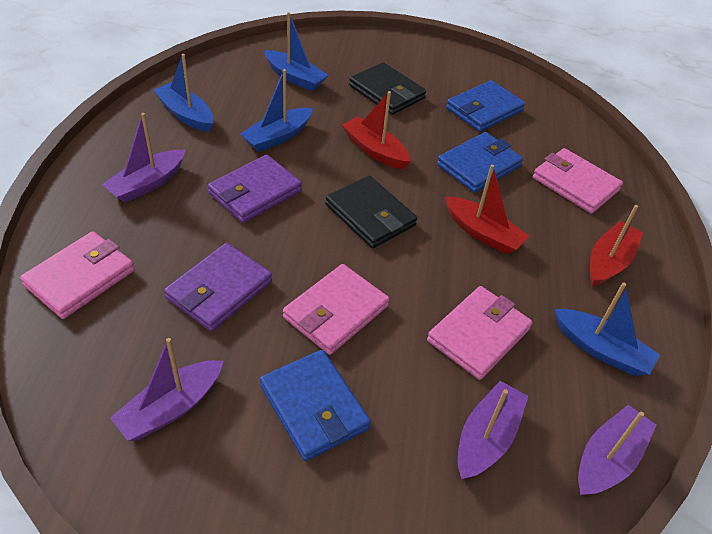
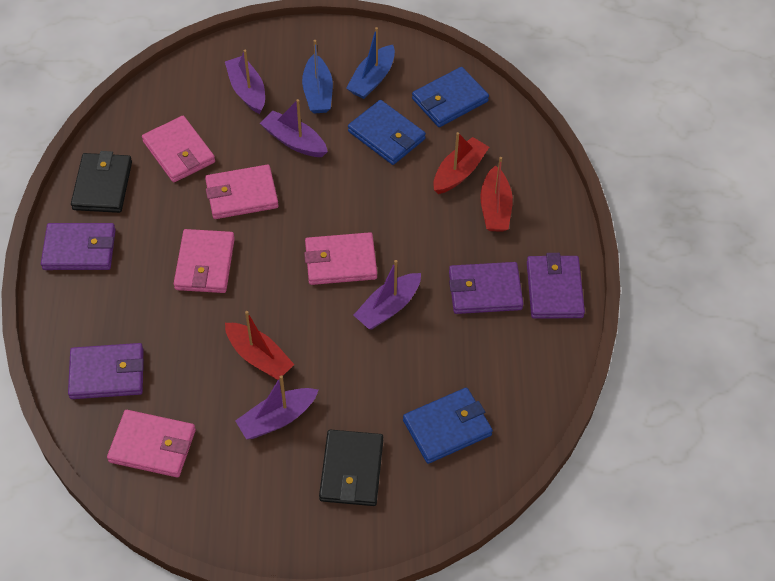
blue boat: [153,54,213,132] [240,69,313,152] [264,12,328,91] [554,282,660,376] = 4 -> [302,40,333,114] [346,27,395,99] = 2
pink wallet: [20,231,135,319] [283,264,389,355] [427,286,533,380] [533,148,623,214] = 4 -> [107,410,196,477] [142,116,215,182] [174,229,235,293] [205,165,279,219] [304,232,377,285] = 5
purple wallet: [164,243,272,331] [208,155,302,223] = 2 -> [41,223,116,270] [68,343,144,399] [449,262,523,314] [527,253,585,319] = 4

